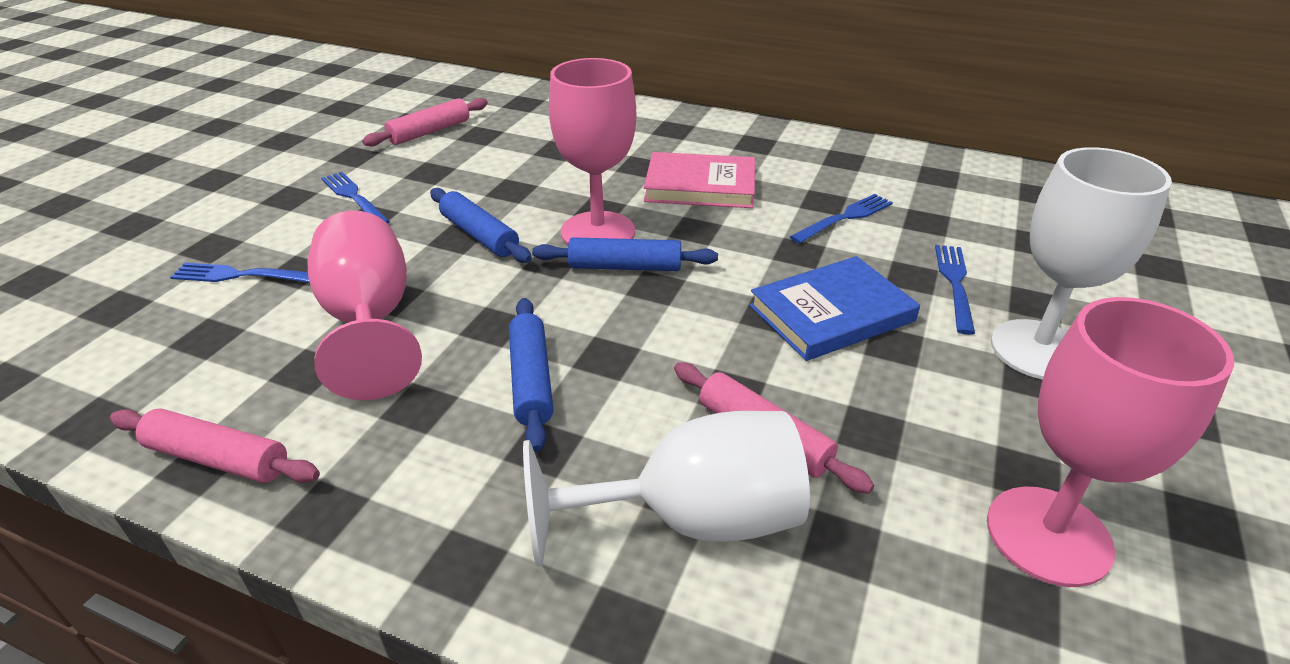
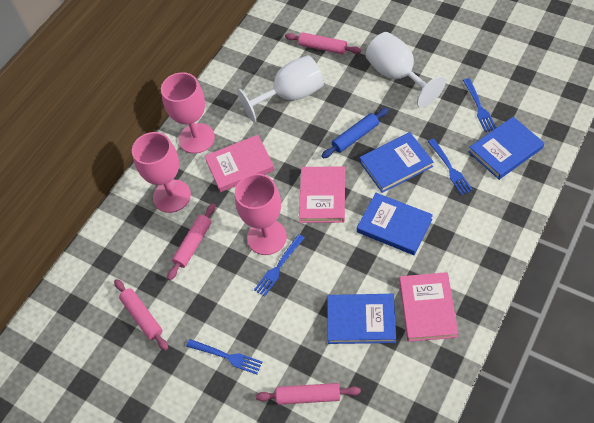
blue book: [749,256,920,361] = 1 -> [327,294,396,344] [357,193,433,255] [360,132,434,193] [469,117,544,180] = 4
blue rolling pin: [430,188,532,263] [509,298,553,452] [532,237,718,271] = 3 -> [322,108,388,158] = 1
pink book: [644,152,755,208] = 1 -> [205,135,274,192] [299,166,345,223] [399,272,458,342] = 3
pink rolling pin: [110,408,320,483] [362,98,488,146] [674,362,874,494] = 3 -> [114,279,168,351] [167,203,215,280] [256,383,361,405] [285,32,361,54] = 4

